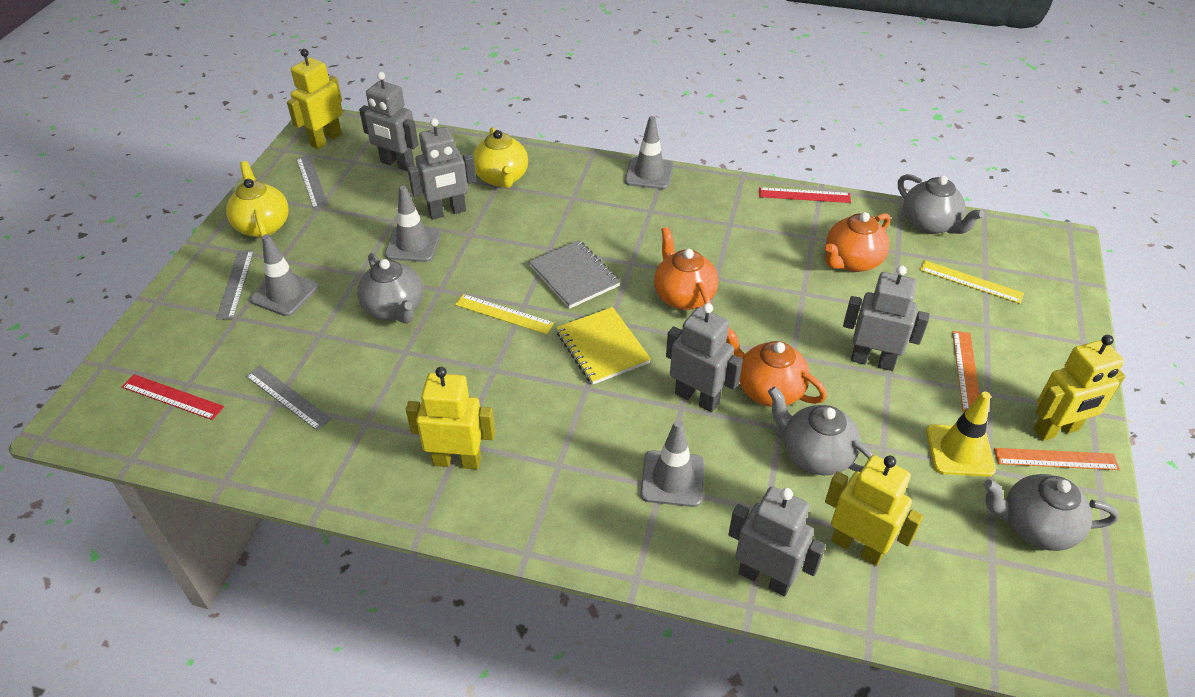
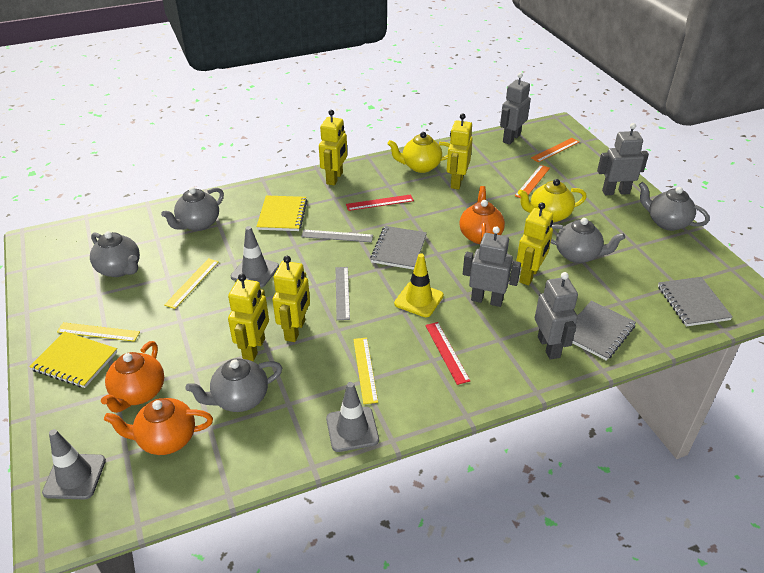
grey notebook: [529,240,620,309] = 1 -> [370,226,427,270] [572,301,636,361] [658,277,733,327] = 3
grey robot: [359,72,418,171] [407,118,476,219] [666,303,743,412] [728,486,826,596] [843,265,930,371] = 5 -> [463,226,521,307] [500,73,531,145] [535,272,578,360] [597,123,649,195] = 4
grey ruler: [216,250,254,320] [246,366,331,430] [296,155,329,209] = 3 -> [301,230,373,242] [336,267,350,320] = 2
grey teapot: [357,253,423,324] [768,387,874,475] [898,174,984,234] [983,474,1119,551] = 4 -> [90,231,140,277] [161,187,224,231] [186,358,282,412] [551,218,625,263] [639,182,709,231] = 5
grey traffic cone: [250,234,319,316] [385,186,441,262] [625,116,674,189] [640,420,705,507] = 4 -> [42,429,106,499] [231,226,279,288] [326,382,379,452] = 3
yellow notebook: [556,307,651,385] = 1 -> [29,331,117,388] [257,195,307,231] = 2
yellow robot: [287,49,343,149] [406,367,495,469] [825,455,923,566] [1033,335,1125,441] = 4 -> [228,274,269,361] [273,256,310,342] [319,110,347,185] [447,113,473,189] [516,202,553,285] = 5
yellow ruler: [455,294,554,334] [920,260,1024,304] = 2 -> [57,322,140,342] [164,258,219,309] [353,338,378,404] = 3

